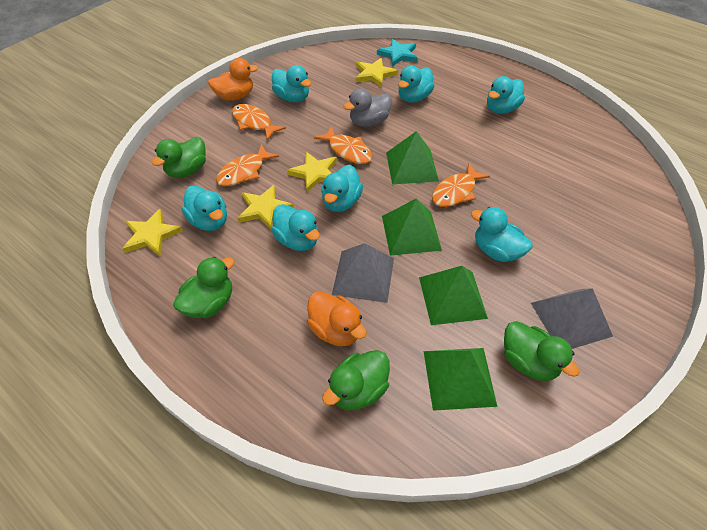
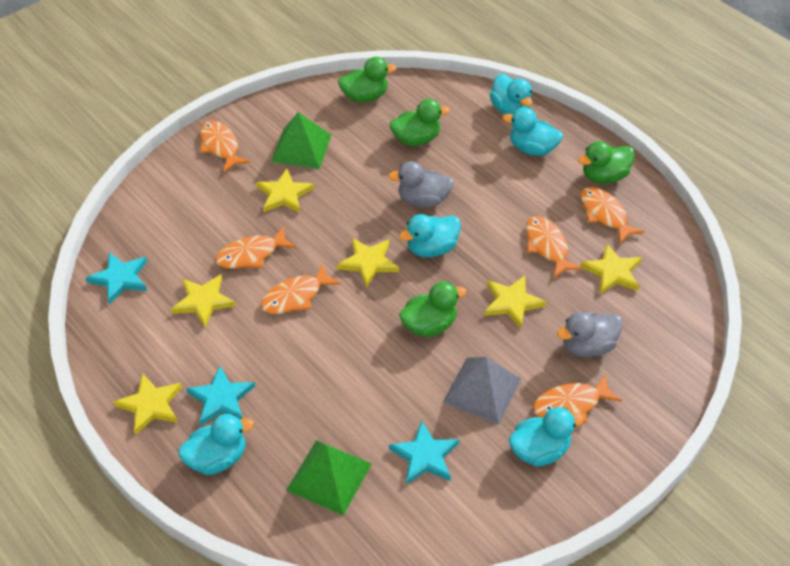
green pyramid: [382,199,442,256] [386,131,439,184] [419,266,488,325] [424,348,497,411] = 4 -> [271,112,331,169] [286,440,372,515] = 2
grey duck: [343,88,392,127] = 1 -> [388,161,454,208] [557,312,623,357] = 2
grey pyramid: [332,243,394,303] [531,288,613,349] = 2 -> [443,357,521,425] = 1
orange duck: [208,58,258,101] [307,291,367,346] = 2 -> none = 0
orange fish: [216,144,279,186] [232,104,286,140] [314,126,372,164] [432,163,490,207] = 4 -> [200,121,250,172] [215,226,296,269] [261,264,341,314] [526,216,582,278] [533,374,622,423] [581,187,645,244] = 6
turquoise duck: [181,186,227,231] [271,204,320,251] [272,65,311,102] [321,165,363,212] [398,65,435,102] [471,207,533,262] [487,76,525,114] = 7 -> [179,414,254,475] [399,214,461,258] [489,74,533,115] [503,107,563,156] [509,407,584,467] = 5
turquoise star: [377,39,418,67] = 1 -> [86,252,147,304] [186,366,255,426] [389,420,459,485] = 3
yellow star: [122,209,183,256] [238,185,293,229] [287,152,337,192] [356,58,398,88] = 4 -> [113,373,182,435] [171,274,236,327] [256,169,314,213] [337,238,399,288] [484,275,547,329] [580,243,642,294] = 6

